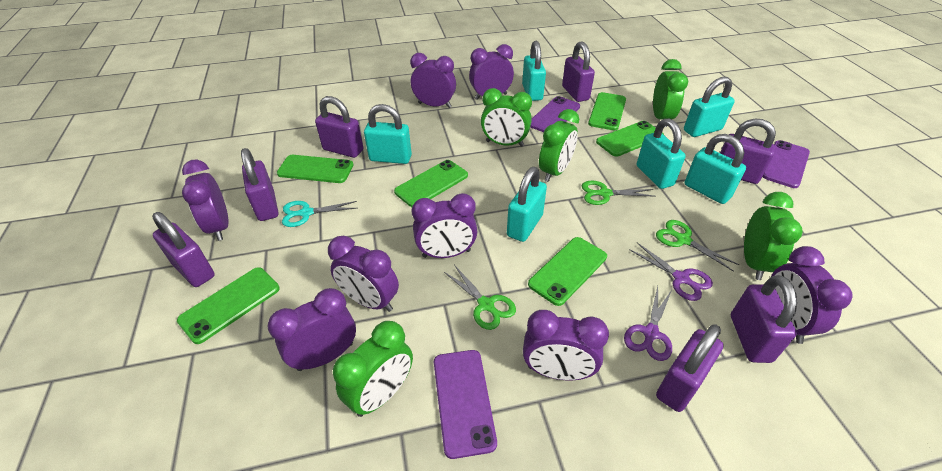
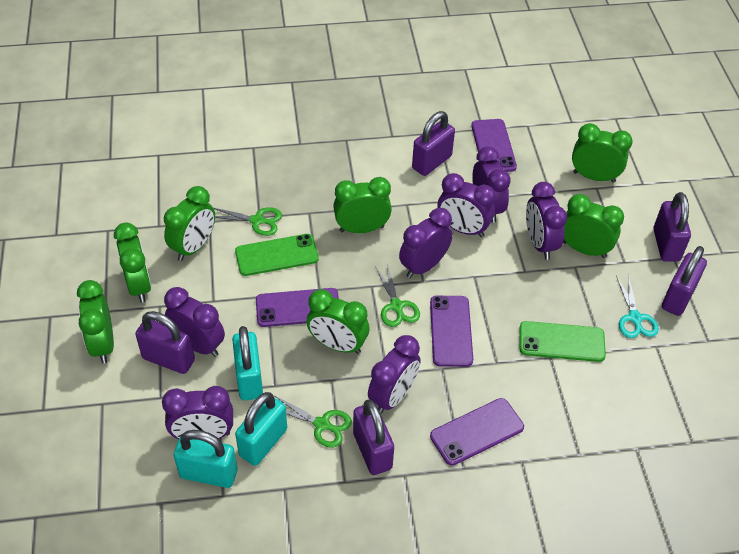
green clock: [333,321,413,417] [481,88,532,147] [539,109,579,182] [653,59,688,127] [744,192,803,280] = 5 -> [77,280,114,364] [114,222,151,303] [164,186,215,261] [306,289,369,354] [333,177,392,233] [563,194,624,258] [572,123,633,183] = 7
green phone: [177,267,280,344] [277,155,353,183] [394,160,468,207] [528,237,607,306] [588,92,626,130] [596,121,664,156] = 6 -> [235,234,319,276] [520,321,606,362] = 2
purple clock: [182,160,228,241] [268,288,356,371] [328,236,399,312] [410,53,456,108] [412,193,477,258] [469,44,514,100] [523,310,609,380] [771,246,853,344] = 8 -> [162,386,233,439] [164,287,225,357] [368,335,421,414] [399,208,453,278] [437,173,496,237] [472,146,511,223] [526,182,567,260] = 7
purple padlock: [152,212,215,287] [241,148,278,221] [315,96,363,158] [562,41,595,102] [656,325,724,412] [720,119,776,184] [731,275,797,363] = 7 -> [135,311,195,374] [353,399,394,475] [412,111,455,176] [653,192,691,262] [662,246,707,316] = 5
purple phone: [434,350,497,459] [530,96,580,132] [763,140,810,188] = 3 -> [256,288,339,327] [430,296,473,367] [430,398,524,466] [471,119,517,172] = 4
purple scissors: [624,286,672,361] [629,243,713,301] = 2 -> none = 0
turquoise padlock: [364,104,412,164] [507,167,547,242] [522,41,546,101] [637,119,686,189] [684,77,735,137] [685,134,746,204] = 6 -> [174,430,237,488] [232,326,263,400] [235,392,287,466] = 3

